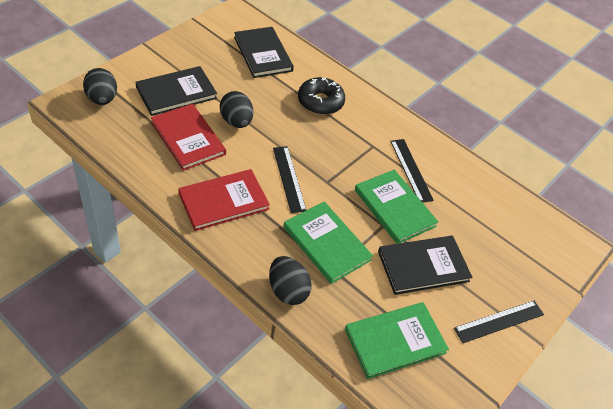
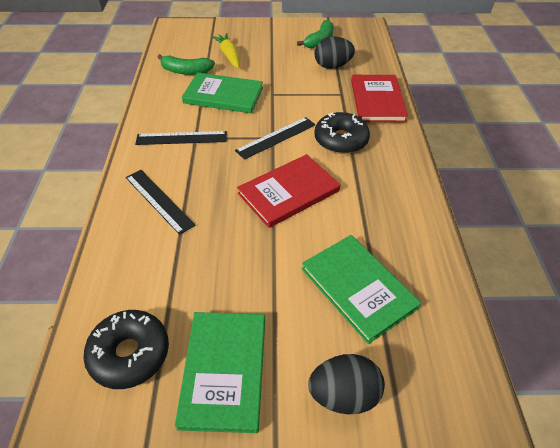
black book: [135,66,217,116] [234,27,294,78] [378,236,472,295] = 3 -> none = 0
black donut: [298,77,345,115] = 1 -> [84,310,169,389] [314,112,370,154] = 2
black egg: [83,68,117,105] [220,91,253,128] [269,256,312,305] = 3 -> [308,354,385,415] [315,37,355,69] = 2
green banana: none = 0 -> [158,54,215,75] [297,20,334,48] = 2
yellow carrot: none = 0 -> [211,33,239,68] = 1

